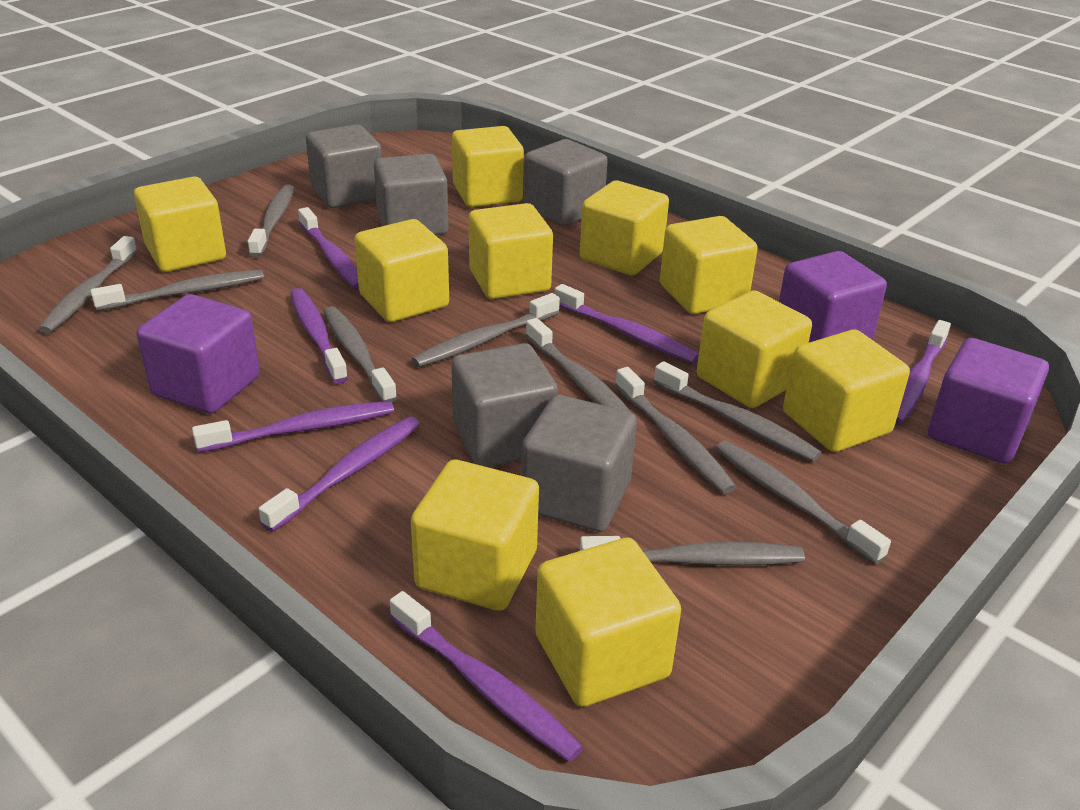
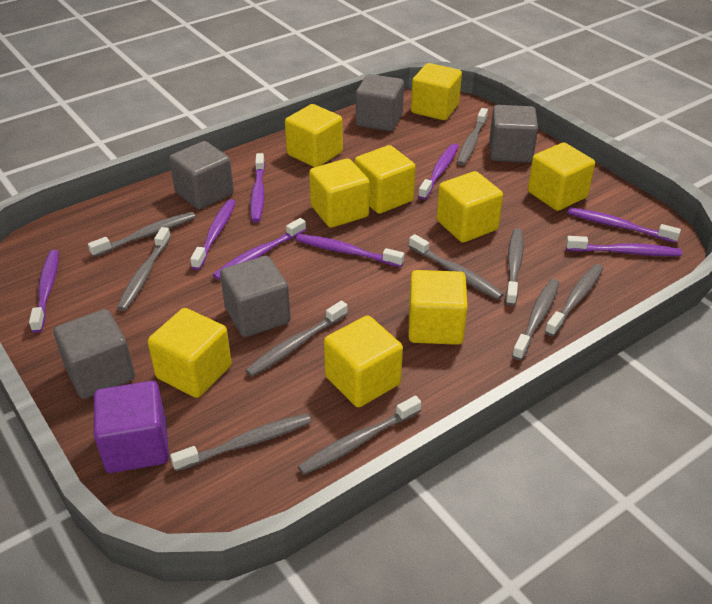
purple cube: [137,294,260,414] [779,251,887,342] [928,338,1049,464] = 3 -> [94,381,169,473] = 1
purple toothbrush: [192,401,394,453] [259,416,420,532] [290,288,348,384] [298,207,359,289] [390,591,583,762] [555,284,699,363] [895,320,951,425] = 7 -> [29,250,59,333] [190,199,236,270] [213,218,306,280] [250,153,265,223] [296,234,404,267] [418,143,459,200] [566,236,682,256] [567,207,681,243] = 8
yellow cube: [134,177,226,272] [355,219,449,322] [411,460,539,611] [452,126,524,207] [469,203,553,299] [535,538,681,707] [580,180,669,275] [660,216,758,314] [697,290,812,408] [783,329,910,452] = 10 -> [148,308,232,398] [285,104,343,167] [309,158,370,228] [324,315,403,407] [354,145,416,214] [409,270,468,345] [411,63,462,120] [436,171,503,243] [528,142,595,211] = 9

